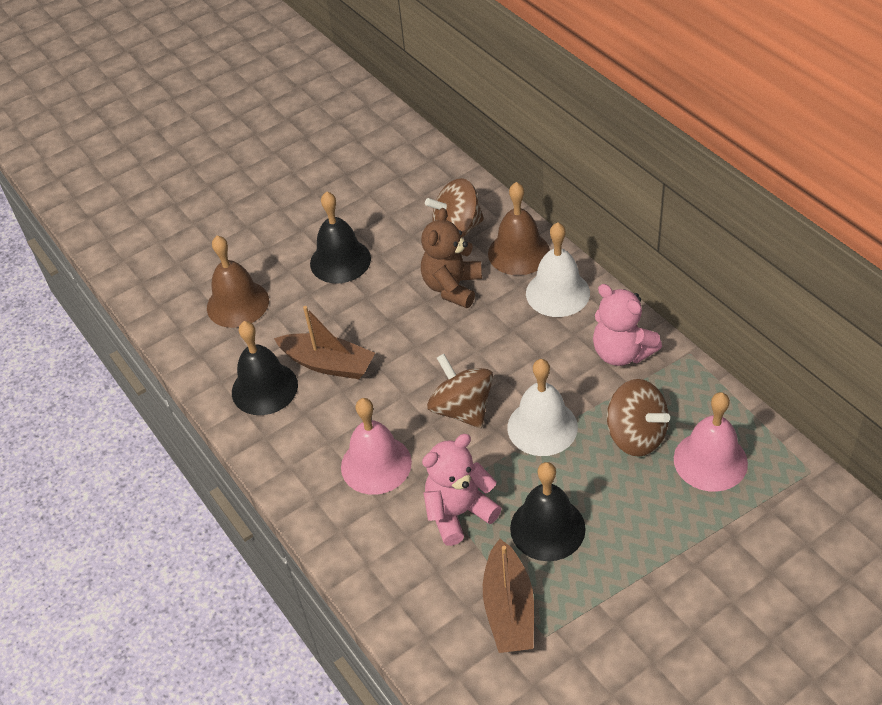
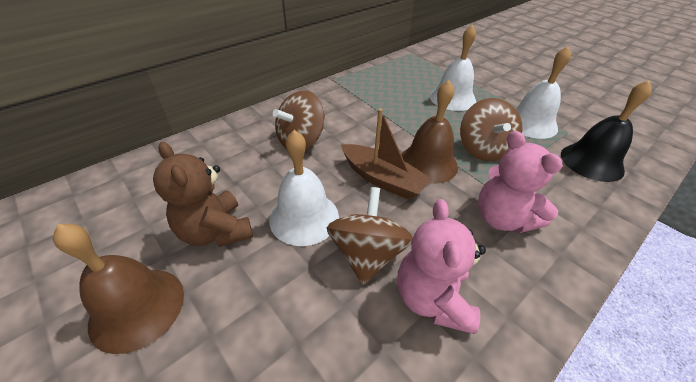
black bell: [232,321,298,415] [310,191,371,283] [510,462,586,561] = 3 -> [561,80,652,182] = 1
brown boat: [274,306,375,379] [483,539,534,653] = 2 -> [341,109,432,200] = 1
pink bell: [341,398,412,495] [674,392,748,492] = 2 -> none = 0
white bell: [507,359,578,456] [526,222,590,317] = 2 -> [269,130,339,246] [430,24,476,111] [515,46,571,139] = 3

